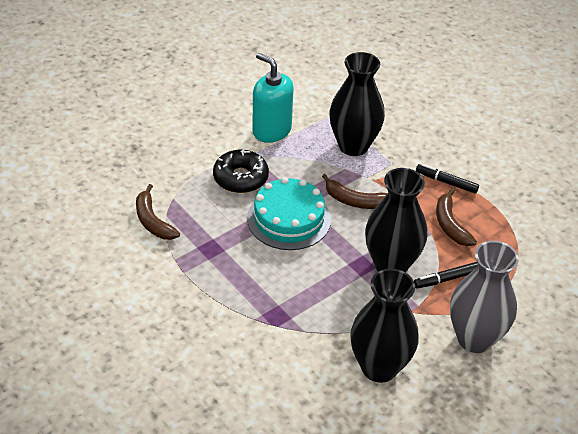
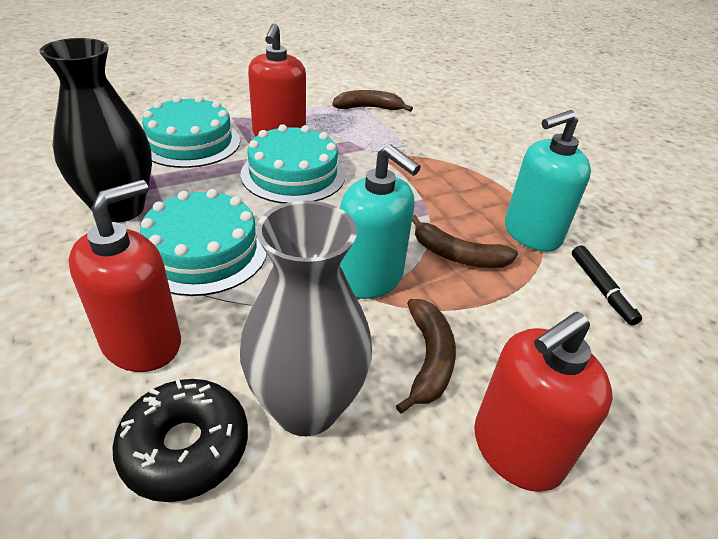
black marker: [414,262,478,289] [416,164,479,194] = 2 -> [572,245,642,326] = 1
black vase: [329,52,385,156] [350,269,419,383] [365,168,427,273] = 3 -> [39,38,152,223] = 1
red soap dispenser: none = 0 -> [69,180,181,372] [248,23,306,136] [474,312,613,492] = 3
turquoise cake: [247,177,331,250] = 1 -> [140,189,267,296] [142,96,240,168] [241,124,345,204] = 3
turquoise soap dispenser: [252,53,294,143] = 1 -> [340,145,421,299] [505,110,591,252] = 2

